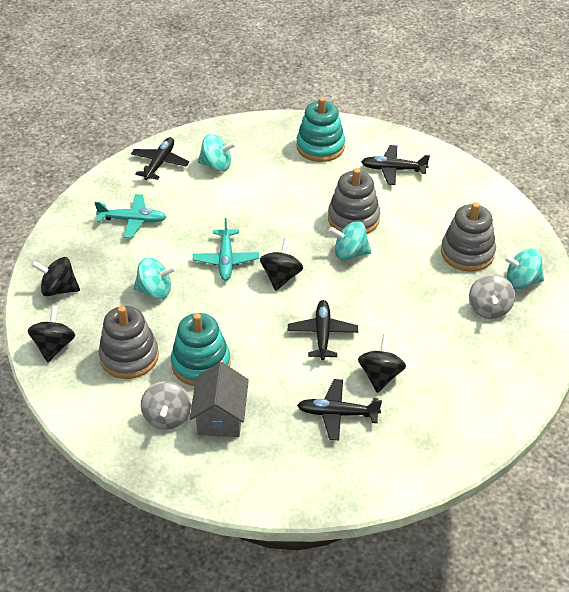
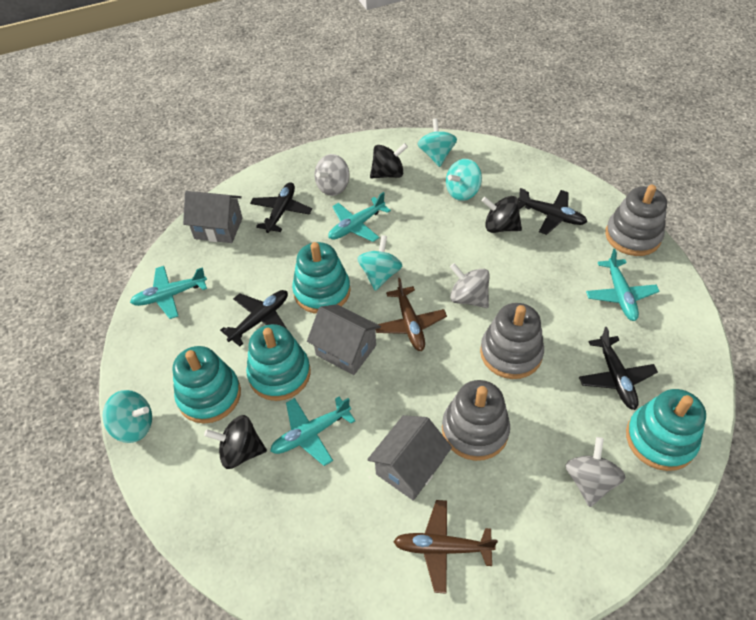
black spinning top: [28,305,75,363] [31,257,80,296] [260,238,303,291] [358,334,406,393] = 4 -> [204,415,267,469] [370,143,408,178] [481,196,522,233] = 3
brown plane: none = 0 -> [375,278,447,351] [393,500,498,593] = 2
grey house: [190,362,249,437] = 1 -> [183,191,243,243] [307,304,381,375] [367,415,452,501] = 3
grey spinning top: [141,381,191,430] [469,274,515,319] = 2 -> [314,154,350,196] [450,263,489,308] [565,437,626,507] = 3
turquoise plane: [95,194,166,238] [193,218,259,281] = 2 -> [130,266,207,319] [270,397,355,466] [328,192,391,242] [586,249,660,321] = 4
turquoise stacking toy: [171,313,231,386] [296,97,345,162] = 2 -> [172,346,241,424] [246,324,311,401] [292,242,351,314] [626,389,706,471] = 4

